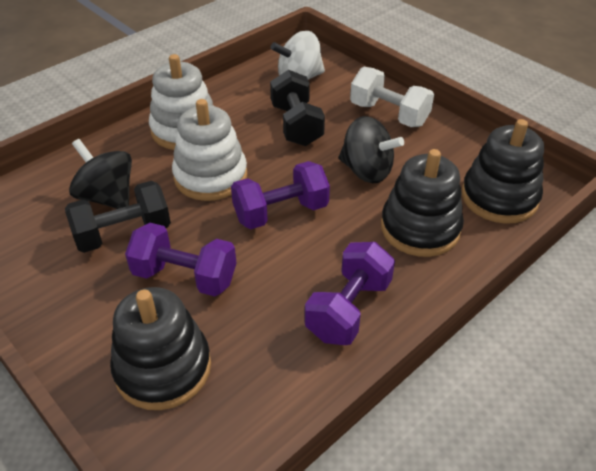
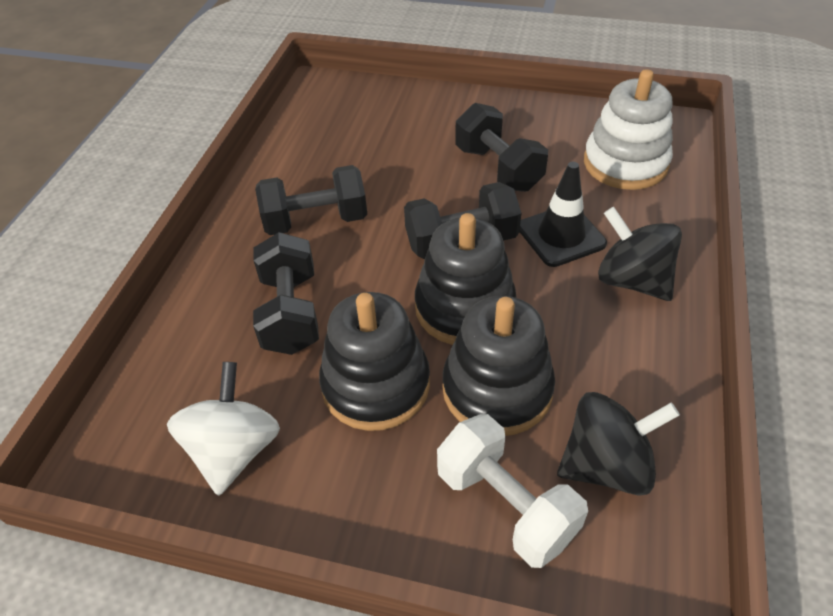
black dumbbell: [65,181,171,253] [270,70,325,146] = 2 -> [253,232,319,355] [255,165,367,235] [404,182,521,259] [455,103,548,192] = 4
black traffic cone: none = 0 -> [519,162,607,267] = 1
purple dumbbell: [125,223,236,296] [231,161,330,229] [305,242,395,345] = 3 -> none = 0
white stacking toy: [149,54,213,150] [172,99,247,201] = 2 -> [584,69,673,190] = 1

